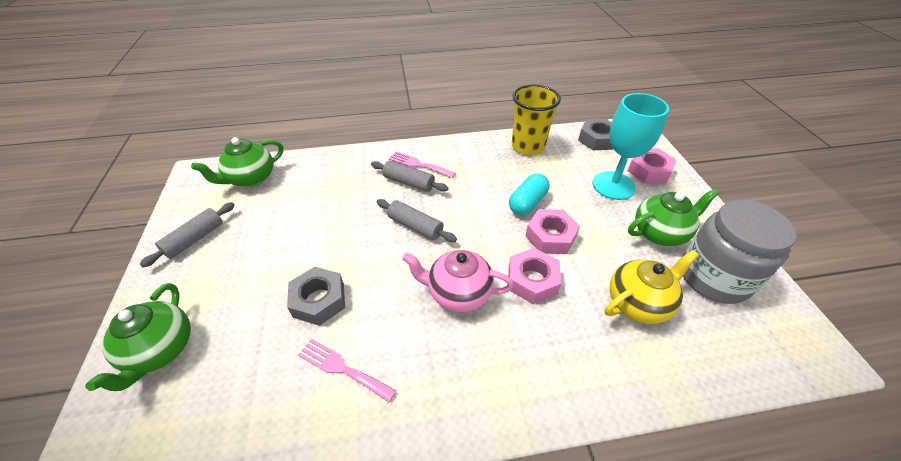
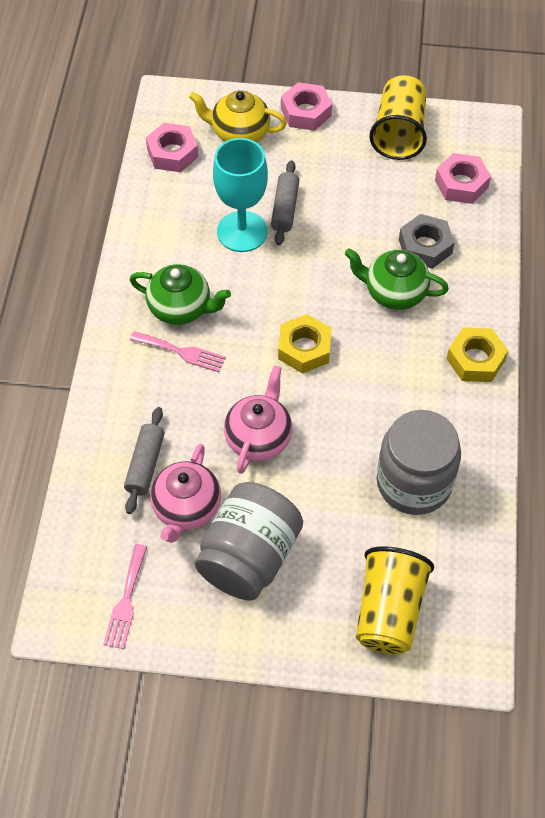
green teapot: [85,283,191,391] [191,137,283,187] [628,189,719,246] = 3 -> [130,264,231,325] [345,248,449,310] = 2
grey jar: [683,200,797,304] = 1 -> [195,482,303,601] [377,410,461,515] = 2
grey nut: [287,267,345,326] [578,118,613,150] = 2 -> [399,214,455,269] = 1
grey rolling pin: [139,202,235,268] [371,160,449,192] [376,199,457,242] = 3 -> [124,407,165,514] [271,160,299,245] = 2
pink teapot: [402,250,514,312] = 1 -> [150,444,221,543] [224,366,292,474] = 2
turquoise capsule: [509,174,549,215] = 1 -> none = 0
yellow cup: [512,85,561,155] = 1 -> [356,546,434,654] [369,75,427,160] = 2
yellow nut: none = 0 -> [278,314,332,374] [447,328,508,382] = 2

